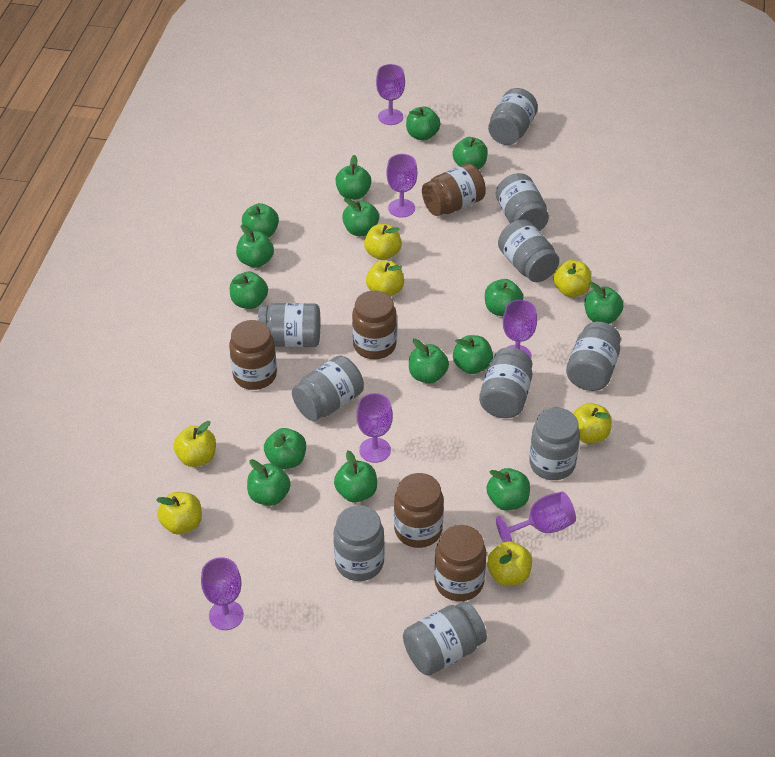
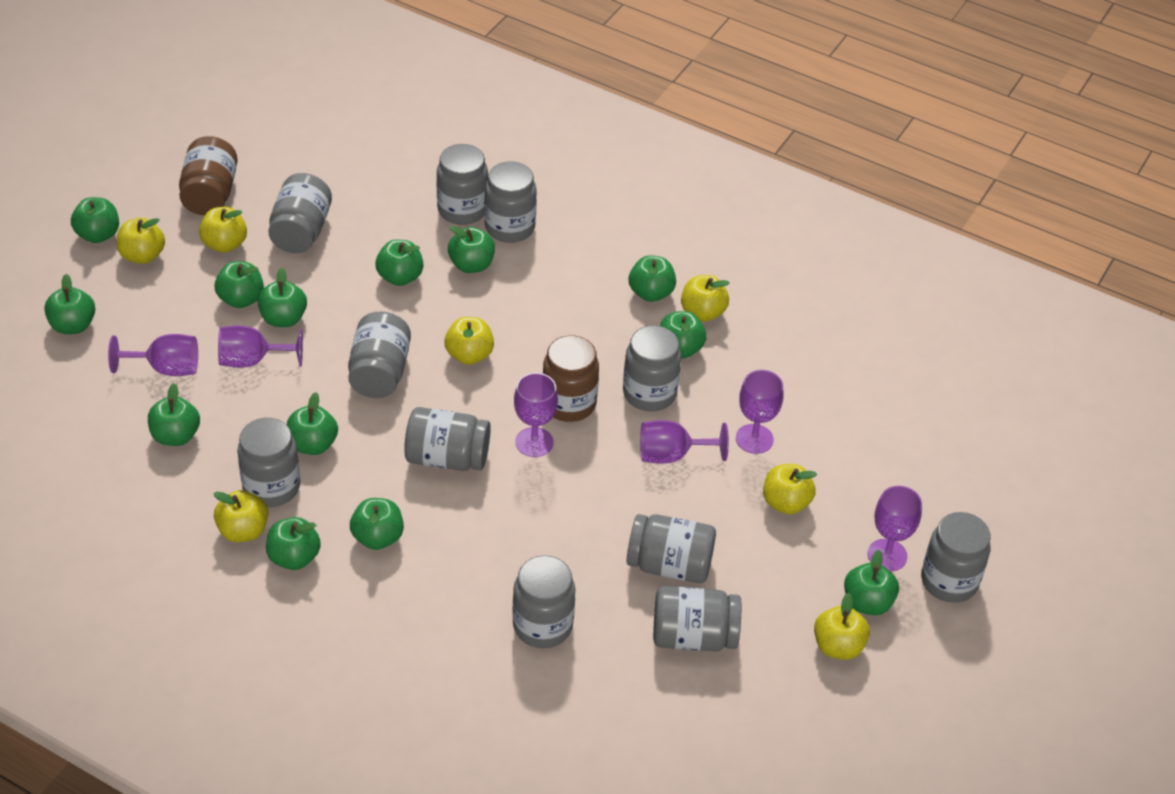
brown jar: [229,320,277,390] [352,291,397,359] [394,473,444,548] [422,164,486,216] [434,525,486,601] = 5 -> [179,136,238,215] [543,335,599,422] = 2
green apple: [230,272,268,309] [236,224,274,268] [242,203,279,238] [247,459,291,506] [264,428,306,469] [334,451,377,502] [335,155,371,200] [342,198,379,236] [406,107,441,141] [409,339,449,384] [452,137,488,170] [453,335,493,374] [485,279,523,316] [486,468,530,511] [584,282,624,324] = 15 -> [44,274,95,334] [71,197,119,243] [148,383,200,446] [215,261,264,308] [258,268,307,327] [266,517,321,570] [287,392,338,455] [350,498,404,550] [375,240,423,286] [448,226,495,273] [629,255,676,302] [660,311,706,359] [844,550,899,615] = 13
grey jar: [258,303,320,347] [292,356,364,421] [334,505,385,581] [403,601,487,676] [479,347,532,418] [488,88,538,145] [496,173,549,231] [498,219,559,282] [529,408,580,480] [566,322,621,391] = 10 -> [237,418,300,507] [268,173,332,253] [348,312,411,398] [404,407,491,471] [437,144,488,225] [484,161,537,243] [512,555,575,648] [623,325,681,411] [627,514,716,583] [653,586,741,651] [921,512,990,603] = 11

